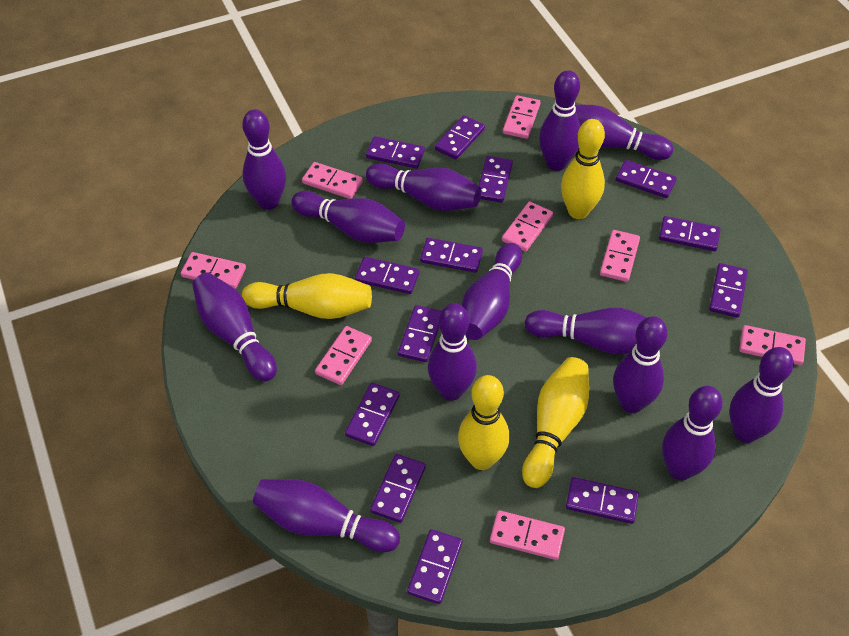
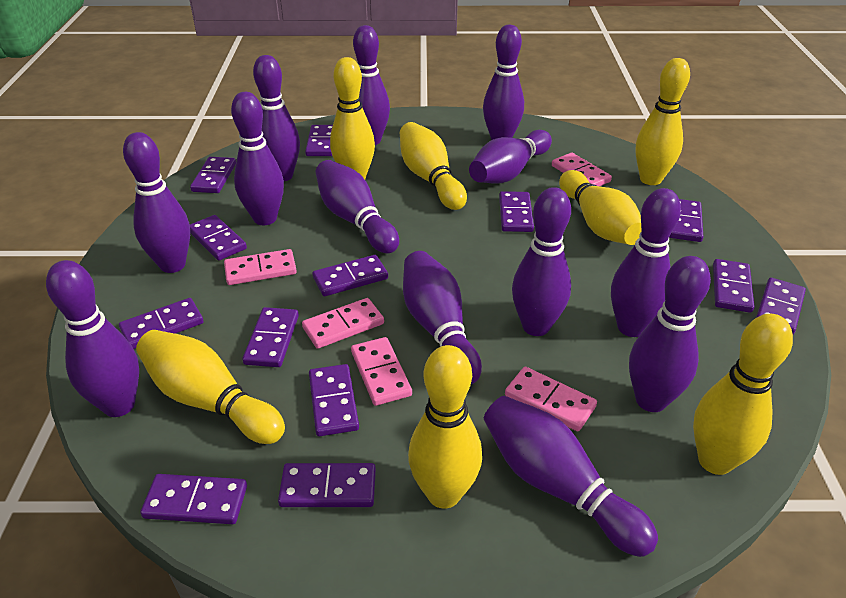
pink domino: [181,252,246,289] [302,162,363,199] [315,326,372,385] [490,510,565,560] [502,201,553,252] [503,95,540,139] [600,230,640,282] [739,325,806,365] = 8 -> [224,249,297,285] [302,298,384,349] [351,337,412,406] [505,367,597,431] [552,153,612,186] = 5
yellow bowling pin: [242,273,372,319] [458,375,509,470] [522,357,589,488] [561,119,605,219] = 4 -> [136,330,285,444] [330,57,375,179] [400,122,467,210] [408,345,482,509] [559,170,642,245] [636,58,690,185] [693,314,793,475] = 7

